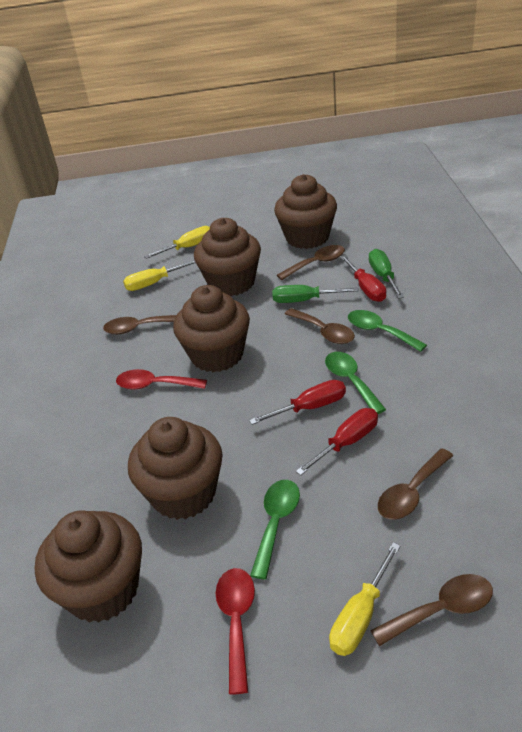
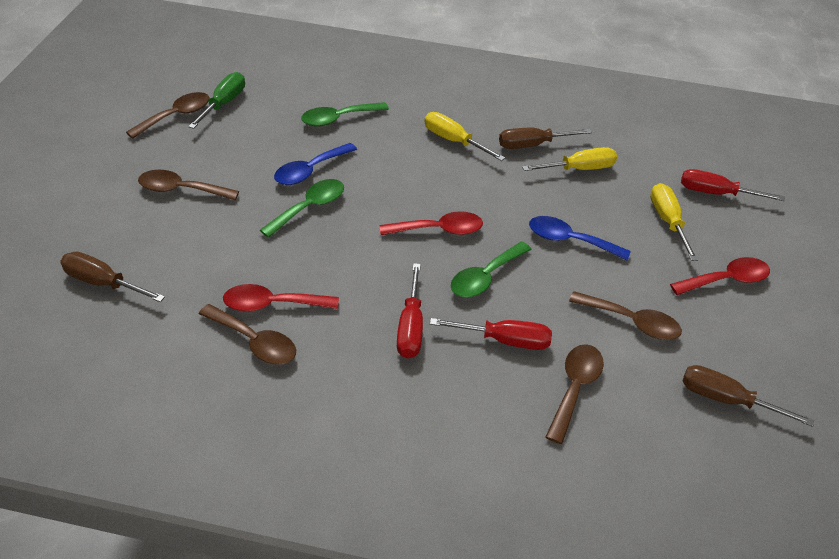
blue spoon: none = 0 -> [274,143,357,185] [529,216,631,260] = 2
brown cupcake: [35,510,142,623] [128,417,223,520] [173,285,250,372] [194,218,261,296] [274,174,337,249] = 5 -> none = 0
brown screwdriver: none = 0 -> [60,252,165,302] [499,128,592,149] [682,365,814,427] = 3
green screwdriver: [272,285,359,303] [369,249,404,299] = 2 -> [188,72,245,129] = 1
red spoon: [116,369,207,390] [216,568,255,694] = 2 -> [223,284,339,312] [380,211,483,235] [670,257,770,295] = 3

